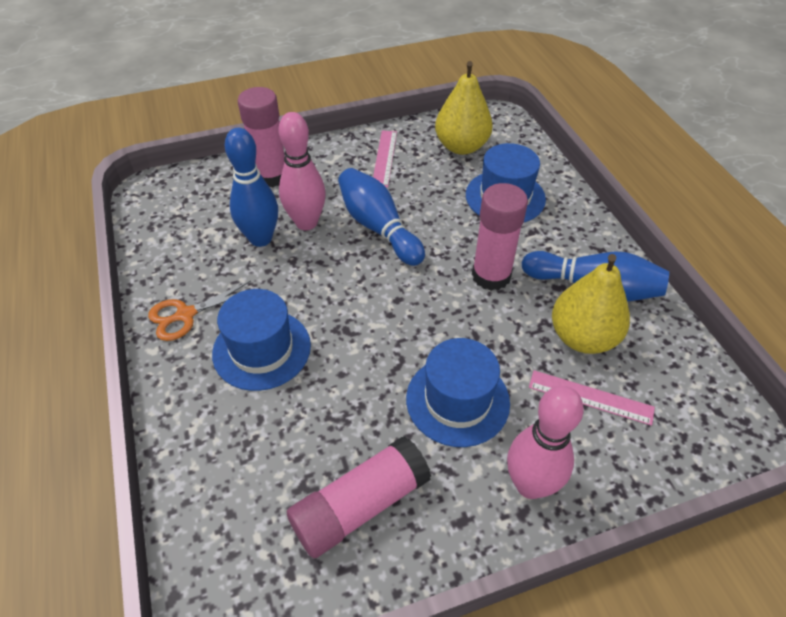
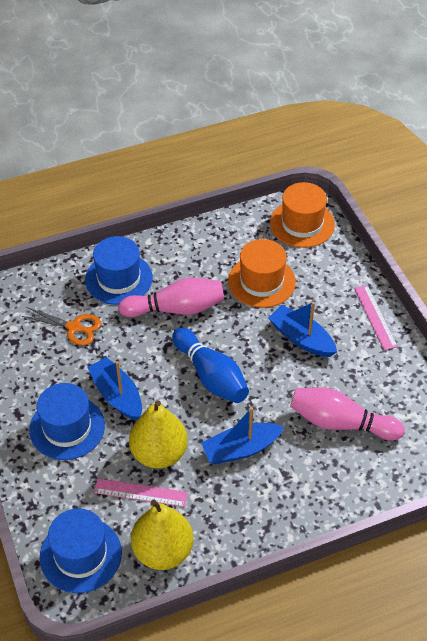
blue boat: none = 0 -> [87,357,142,421] [201,407,284,464] [268,302,337,357] = 3
blue bowling pin: [225,128,278,247] [338,168,425,266] [521,251,669,302] = 3 -> [172,328,249,403] = 1
orange hat: none = 0 -> [228,239,296,308] [270,182,335,248] = 2
pink glue stick: [238,87,285,187] [287,436,431,559] [472,183,528,291] = 3 -> none = 0

